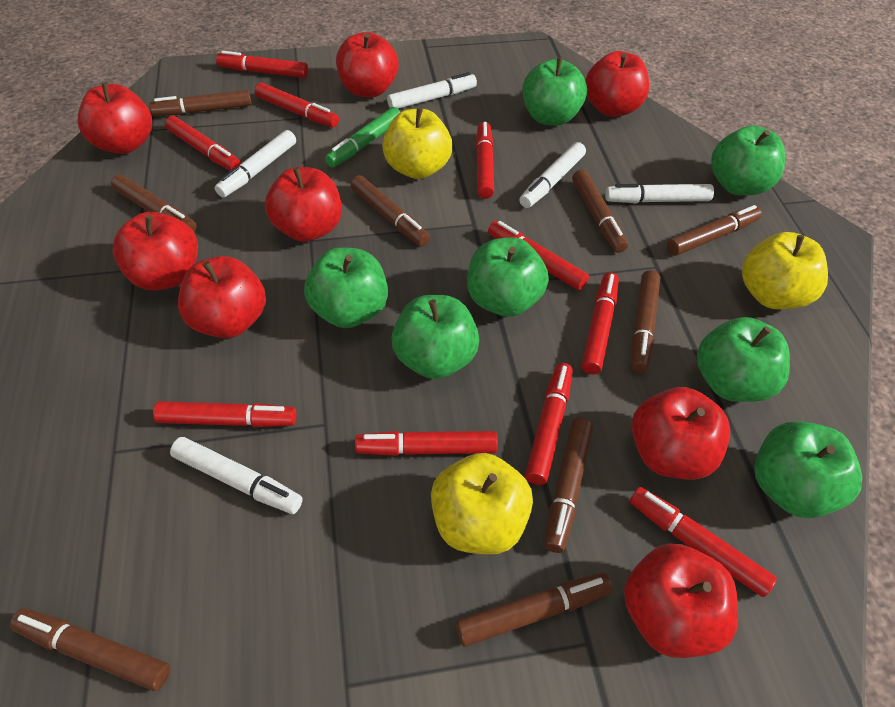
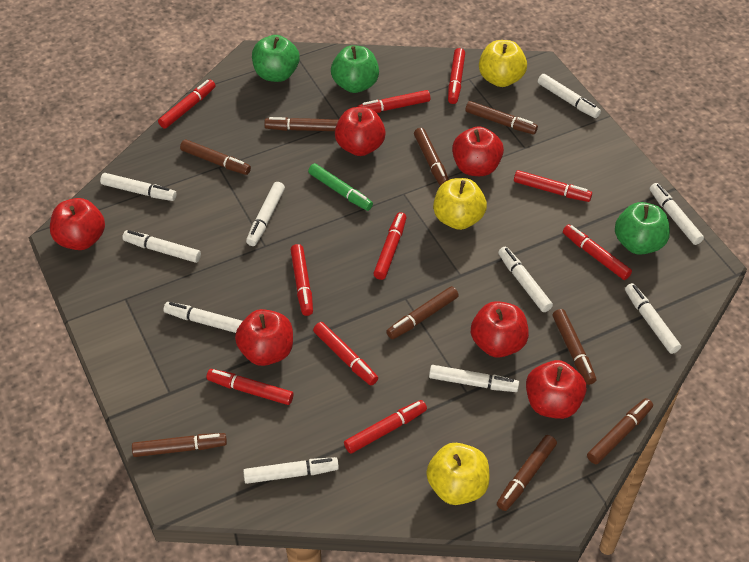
green apple: [304,247,388,328] [391,295,479,379] [467,237,549,317] [522,58,587,126] [697,317,790,402] [711,125,785,196] [754,421,862,518] = 7 -> [252,35,300,82] [331,46,379,93] [615,202,670,255] = 3
red apple: [78,83,152,154] [112,212,198,291] [178,256,266,338] [265,167,342,242] [336,32,399,97] [585,51,649,117] [624,544,738,658] [632,387,730,480] = 8 -> [50,198,105,250] [235,309,293,366] [335,107,386,156] [452,126,504,176] [471,301,529,358] [526,360,586,419] = 6
white marker: [170,437,303,514] [214,130,296,197] [387,72,477,109] [519,142,586,208] [605,184,714,203] = 5 -> [100,173,177,201] [122,230,201,263] [164,302,243,333] [243,457,339,484] [246,182,285,246] [429,365,519,392] [498,247,553,312] [538,74,601,118] [625,283,681,354] [650,183,704,245] = 10

